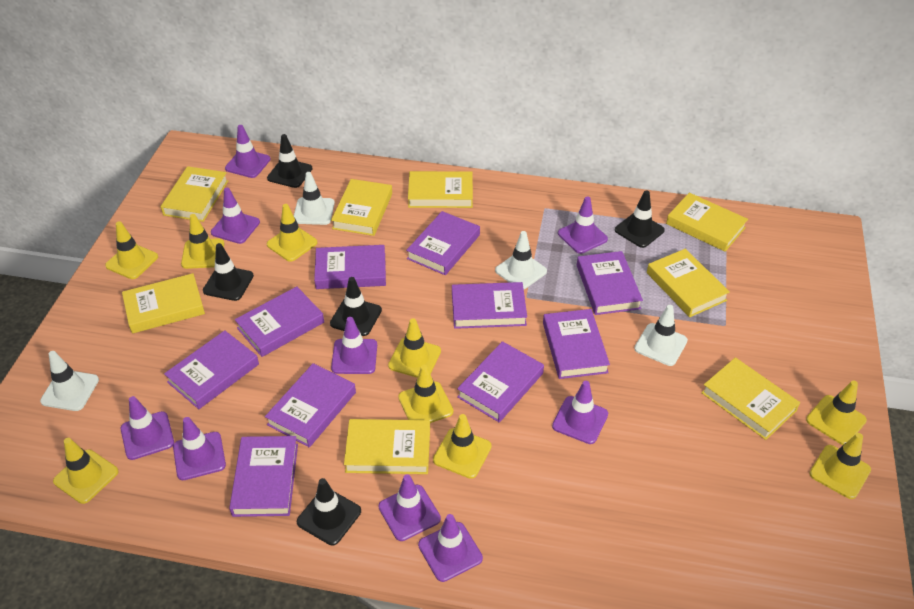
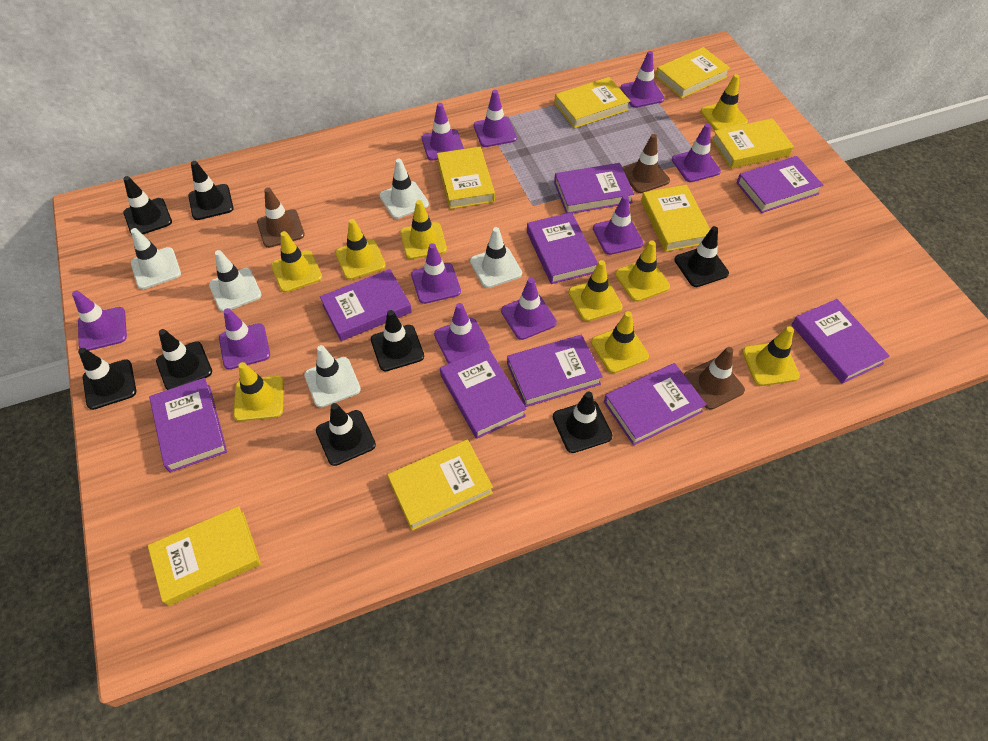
black traffic cone: [203,243,254,301] [267,134,313,188] [297,478,361,545] [330,277,382,336] [615,190,665,248] = 5 -> [78,348,136,410] [123,176,172,235] [156,329,212,390] [188,161,233,220] [316,403,376,466] [371,310,424,371] [553,391,612,453] [674,226,729,287] = 8
brown traffic cone: none = 0 -> [257,187,305,248] [622,134,670,193] [684,347,745,410] = 3
purple book: [164,330,259,409] [229,436,298,517] [235,287,324,357] [265,363,356,447] [314,245,386,289] [406,211,480,275] [452,282,527,329] [457,341,544,422] [543,309,610,379] [577,251,643,315] = 10 -> [149,378,227,473] [320,269,412,341] [440,347,526,439] [507,335,603,407] [527,212,598,284] [554,163,634,213] [604,363,707,446] [737,156,823,213] [792,299,890,384] = 9
purple traffic cone: [121,396,174,460] [173,417,226,480] [211,188,260,244] [225,125,271,178] [331,317,377,374] [378,474,441,541] [418,514,483,582] [552,381,608,444] [558,196,608,254] = 9 -> [72,291,127,351] [219,308,270,370] [411,243,461,304] [422,103,464,161] [434,303,490,364] [474,90,517,147] [501,278,557,340] [593,195,643,255] [620,51,665,108] [672,124,721,182] = 10
white traffic cone: [40,351,99,411] [294,172,335,225] [495,231,547,289] [634,305,688,366] = 4 -> [131,228,181,289] [209,250,262,312] [304,345,361,408] [379,159,429,219] [470,227,522,288] = 5
yellow book: [122,273,205,334] [161,166,228,222] [331,179,392,236] [344,419,430,474] [408,171,473,208] [647,249,730,317] [666,193,748,252] [701,357,800,440] = 8 -> [148,506,261,606] [387,439,493,531] [437,147,495,209] [554,77,630,128] [641,185,710,252] [655,47,730,99] [711,118,794,169] = 7

